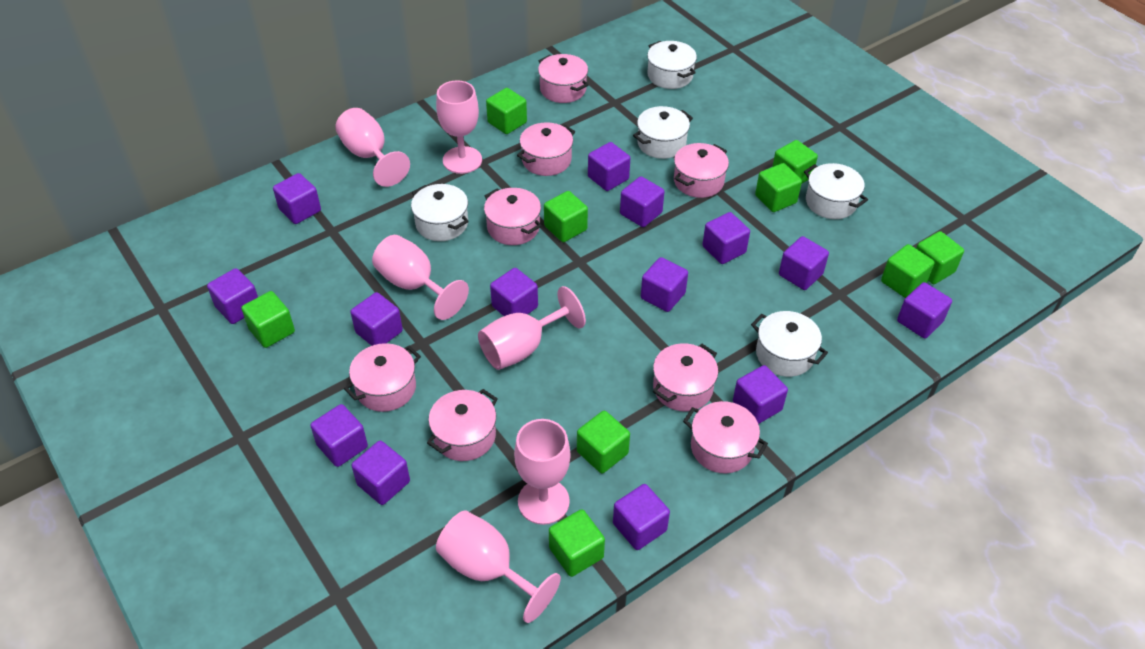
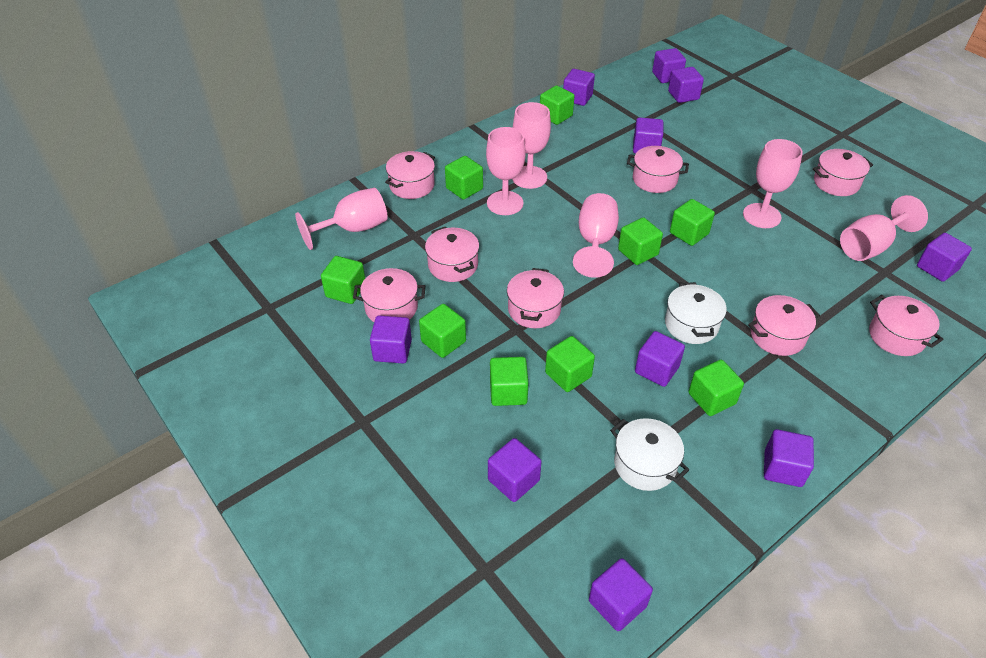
purple cube: [207,268,258,324] [273,173,321,224] [310,404,368,467] [350,292,403,346] [351,441,410,505] [490,268,538,316] [588,142,630,191] [613,484,670,550] [620,176,665,227] [641,257,688,312] [702,212,750,264] [733,365,788,424] [779,236,829,290] [897,282,952,339] = 14 -> [370,315,412,364] [488,438,542,502] [563,69,595,106] [589,558,653,631] [633,117,663,154] [635,331,685,387] [652,48,686,83] [668,67,704,103] [764,429,814,487] [917,233,972,282] = 10
white pot: [411,184,469,241] [633,106,693,159] [647,41,697,89] [751,311,828,377] [804,163,868,219] = 5 -> [610,418,689,491] [665,282,727,344] = 2

